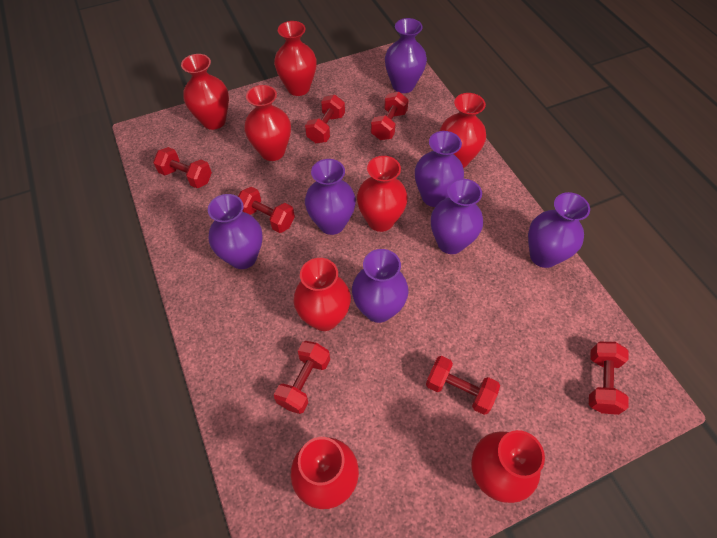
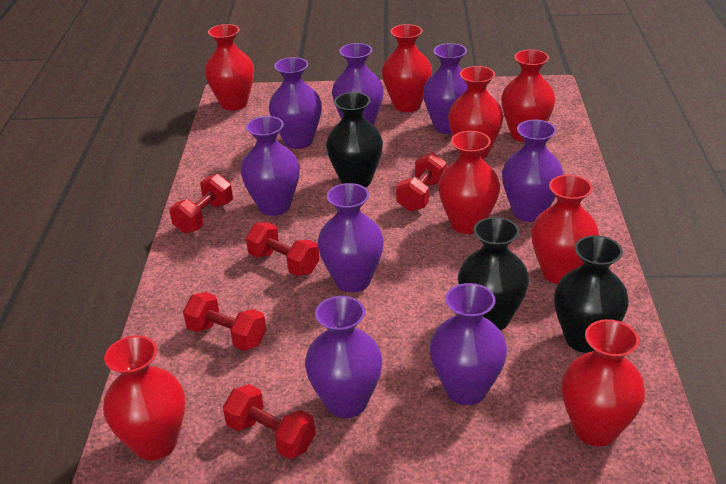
black vase: none = 0 -> [326,92,383,187] [458,217,529,330] [554,235,629,353] = 3
purple vase: [208,194,263,269] [305,159,356,235] [352,249,409,323] [385,18,427,93] [415,131,464,207] [431,179,483,254] [528,192,590,268] = 7 -> [241,116,300,216] [269,57,322,149] [305,296,382,418] [318,183,384,292] [332,43,384,126] [423,43,468,134] [430,283,507,405] [502,120,563,222] = 8
red dumbbell: [153,147,212,188] [238,187,295,233] [274,341,330,414] [305,95,345,143] [371,92,409,140] [426,356,500,415] [589,342,629,415] = 7 -> [170,174,233,234] [183,292,266,351] [223,384,315,459] [246,222,319,276] [396,152,447,212] = 5

